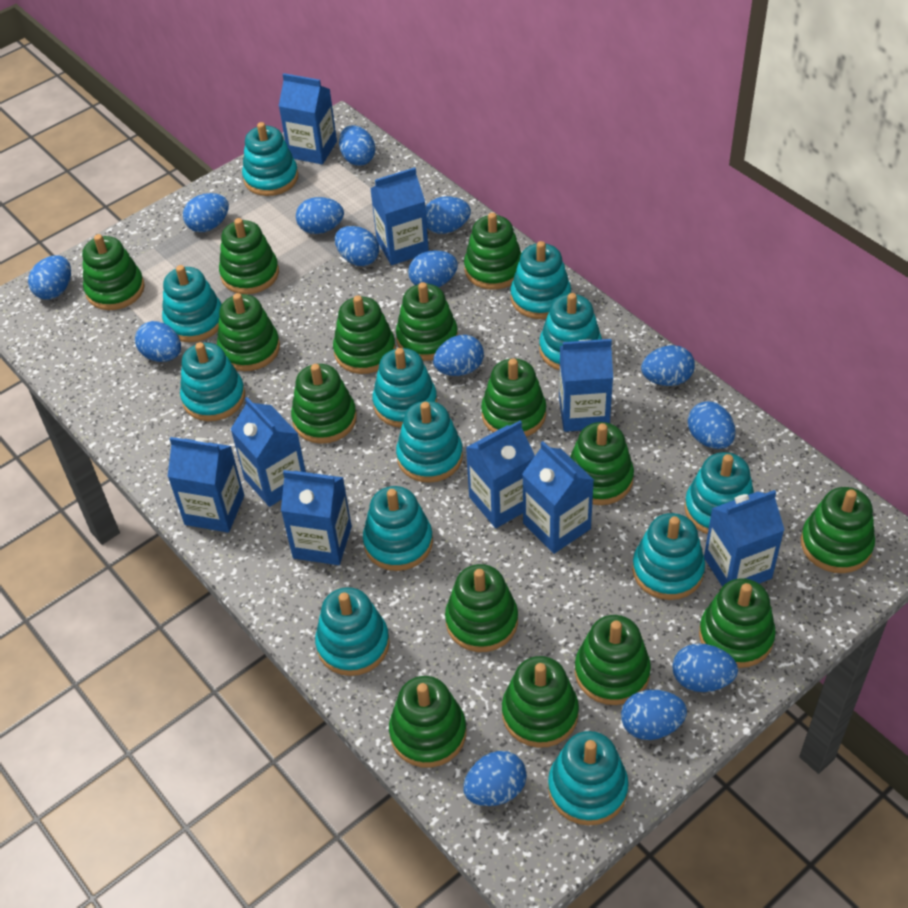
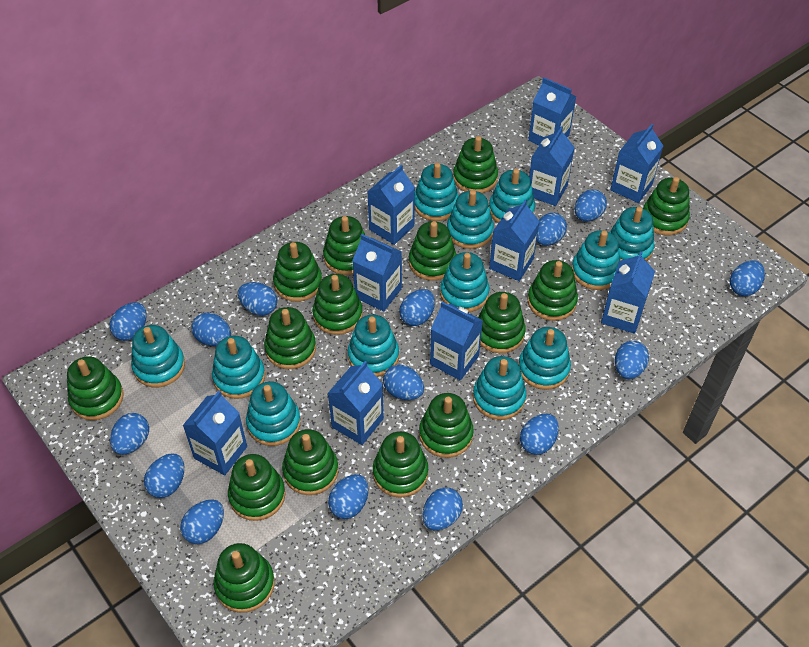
blue carton: [167,437,244,533] [230,397,306,507] [279,73,337,164] [281,470,352,565] [370,167,429,265] [466,421,535,528] [522,441,594,554] [559,339,613,432] [704,490,784,587] = 9 -> [183,391,247,475] [328,361,384,445] [352,234,402,312] [367,165,415,245] [430,301,483,381] [489,200,540,281] [528,77,576,145] [529,127,575,206] [601,251,655,334] [610,124,663,203] = 10
blue egg: [28,255,71,300] [135,321,181,362] [183,193,229,232] [296,197,344,234] [335,226,379,266] [339,125,375,166] [408,250,458,287] [425,196,471,234] [433,335,484,376] [463,751,527,806] [621,690,687,740] [641,345,695,386] [672,644,738,692] [688,401,735,449] = 14 -> [109,302,147,341] [110,413,149,455] [144,453,184,498] [180,499,224,544] [191,313,231,346] [238,282,277,316] [328,474,368,519] [383,364,424,400] [399,289,435,326] [422,487,463,530] [520,414,559,455] [537,213,567,246] [575,189,607,221] [615,341,649,379] [730,260,765,296] = 15

